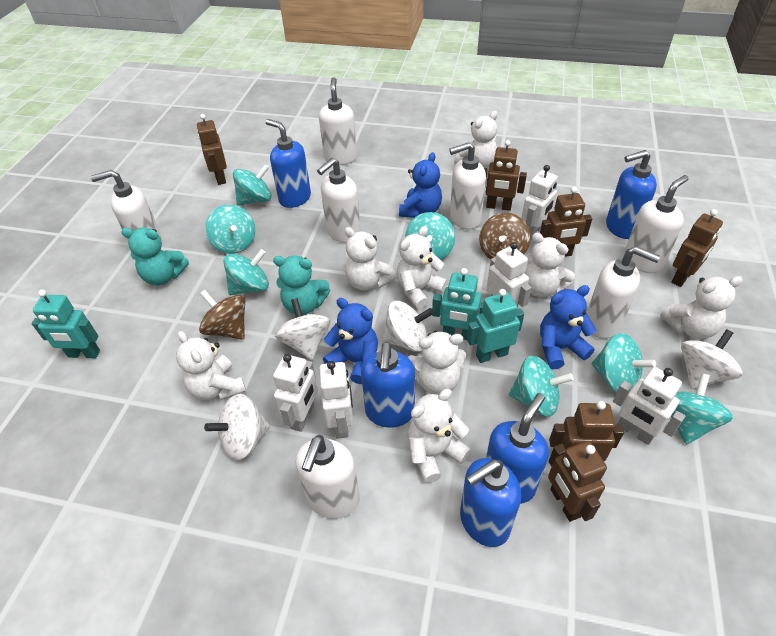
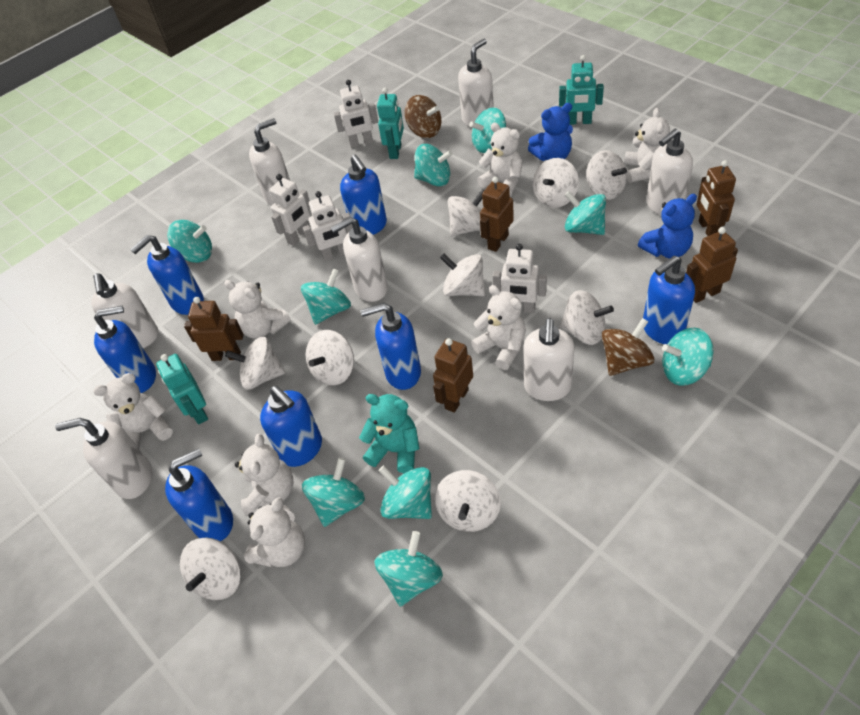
blue soap dispenser: [266,119,311,208] [361,342,415,428] [460,458,521,547] [486,393,549,504] [606,150,657,239] = 5 -> [94,306,156,393] [130,235,204,315] [165,449,233,541] [260,386,322,467] [340,155,387,235] [361,303,421,390] [643,255,695,344] = 7
blue teddy bear: [323,298,378,384] [399,152,442,218] [540,285,596,369] = 3 -> [528,103,573,161] [638,194,697,259] = 2
brown robot: [197,114,227,185] [484,140,527,211] [540,187,592,257] [548,441,607,522] [549,401,624,461] [671,209,723,287] = 6 -> [184,297,244,361] [433,338,473,413] [480,177,514,252] [686,227,738,303] [697,160,736,236] = 5
turquoise spinning top: [205,205,255,254] [223,249,269,295] [233,164,272,206] [405,212,455,260] [509,356,573,417] [592,333,656,392] [671,373,733,445] = 7 -> [167,220,212,263] [301,268,351,325] [302,458,365,527] [375,531,443,607] [379,465,432,519] [414,144,453,186] [469,107,506,153] [565,191,606,235] [662,328,714,385] = 9
turquoise teddy bear: [121,227,189,286] [273,256,330,315] = 2 -> [359,394,420,473] = 1
white robot: [273,354,318,432] [320,361,354,439] [487,242,532,309] [522,165,558,241] [613,367,685,445] = 5 -> [269,174,310,246] [303,191,353,261] [334,80,378,148] [493,244,547,313] = 4
white spinning top: [204,394,270,460] [275,298,330,360] [382,301,434,352] [681,329,742,389] = 4 -> [180,538,241,600] [225,336,285,390] [306,330,354,385] [435,470,501,532] [440,254,485,296] [448,189,484,236] [533,158,579,208] [560,290,614,345] [587,150,627,200] = 9
white teddy bear: [176,331,246,400] [345,227,396,291] [397,226,448,309] [408,331,466,395] [408,389,471,483] [454,111,498,168] [525,233,575,297] [660,276,742,339] = 8 -> [93,373,173,448] [224,280,291,339] [235,433,293,516] [244,497,305,567] [471,285,526,370] [477,122,522,197] [624,108,670,183] = 7

